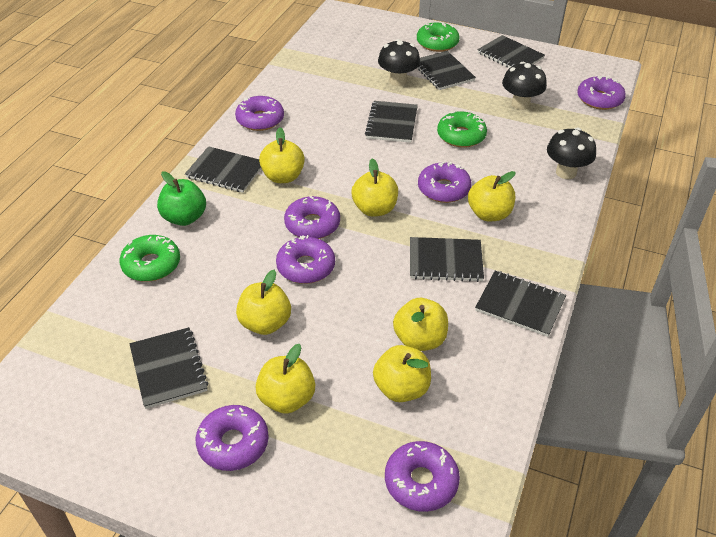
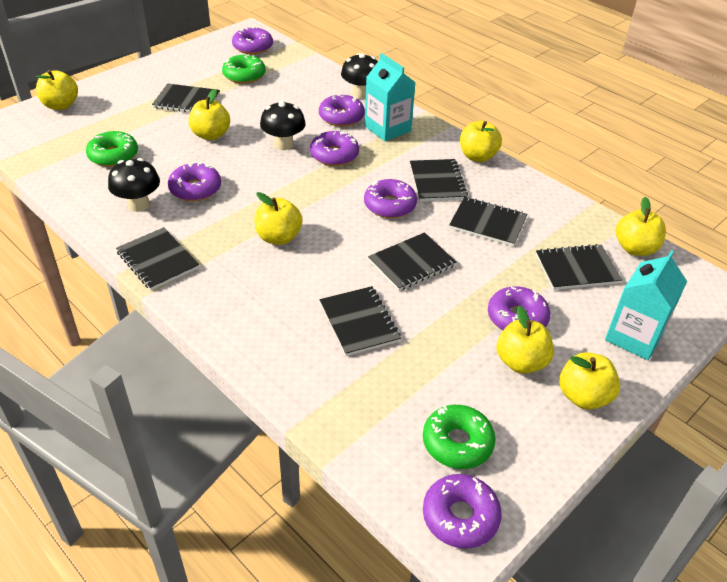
green apple: [157,171,206,226] = 1 -> none = 0
turquoise carton: none = 0 -> [365,53,416,141] [605,250,687,360] = 2

